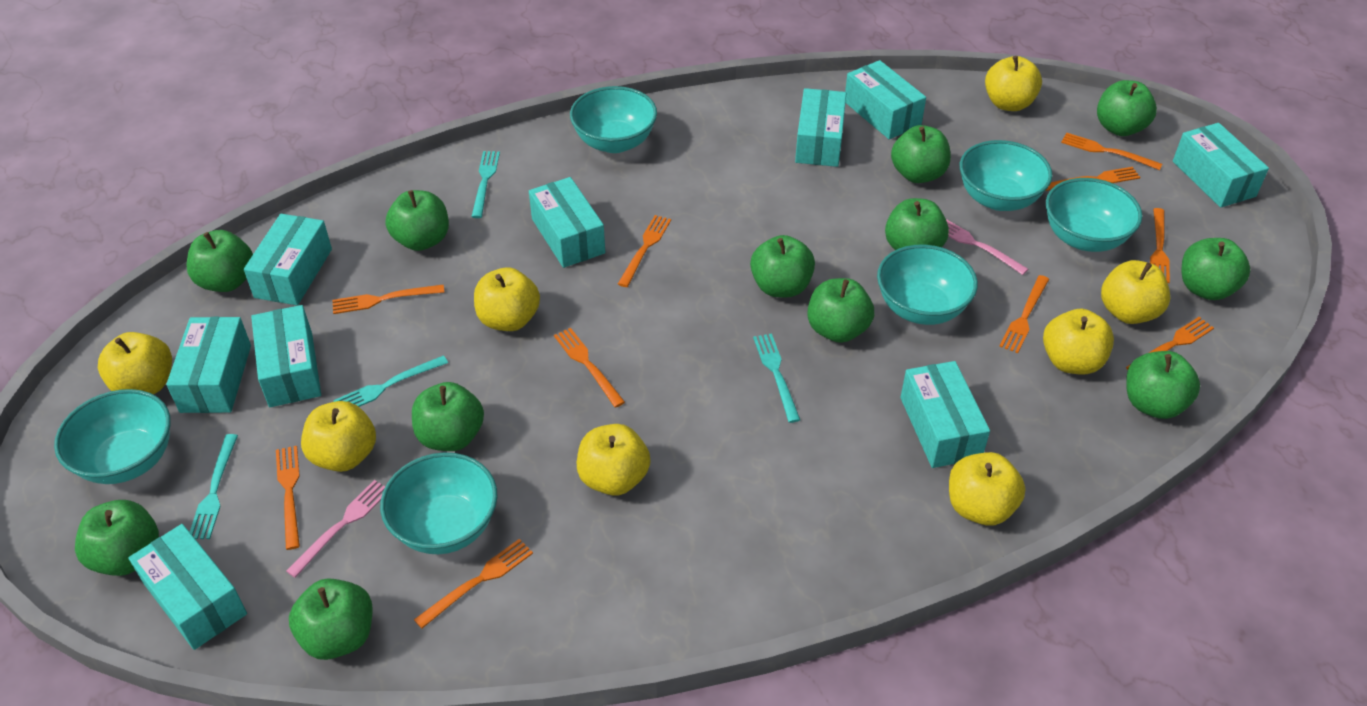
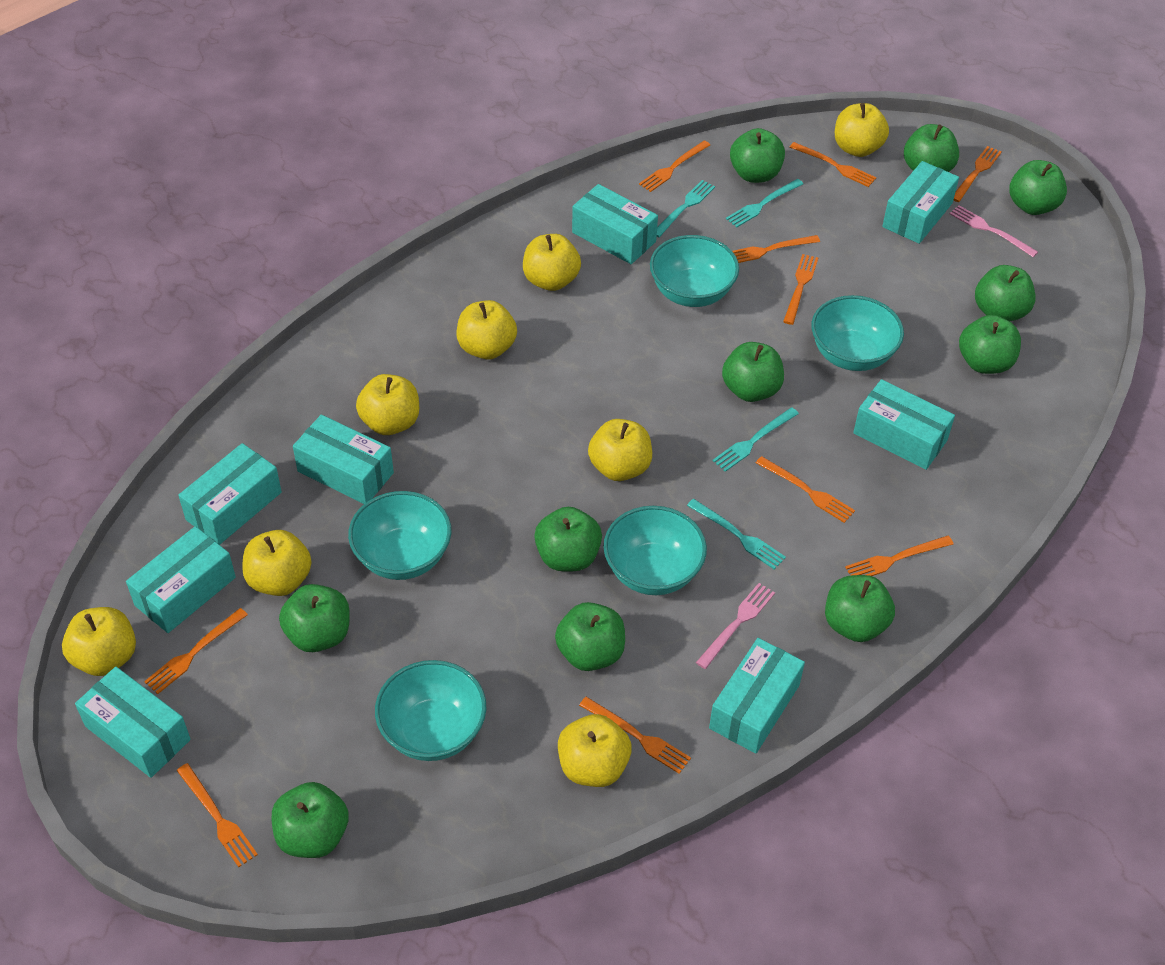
green apple: [75,500,159,576] [186,230,253,292] [289,578,373,660] [386,190,449,251] [412,382,484,451] [750,235,815,297] [807,278,874,343] [885,198,949,250] [891,125,951,183] [1097,80,1157,136] [1126,351,1200,419] [1181,238,1250,300] = 12 -> [272,782,349,858] [279,584,350,652] [534,507,602,571] [555,602,625,671] [722,342,784,402] [730,128,785,183] [825,575,895,642] [904,124,959,172] [959,315,1021,374] [975,265,1036,321] [1009,160,1067,215] = 11
turquoise bowl: [54,389,171,484] [380,452,498,554] [570,86,657,153] [877,245,978,325] [960,140,1052,211] [1046,178,1142,252] = 6 -> [348,491,451,580] [375,660,487,761] [603,506,707,595] [650,235,739,307] [812,295,904,371] = 5
turquoise box: [128,524,247,650] [166,317,251,413] [244,214,332,305] [251,305,321,407] [529,177,605,268] [795,88,846,167] [845,60,926,139] [900,361,990,468] [1173,123,1269,208] = 9 -> [75,667,191,778] [126,526,236,633] [178,443,282,545] [293,415,394,504] [572,184,658,264] [709,638,805,754] [853,379,955,470] [882,161,959,244] = 8

